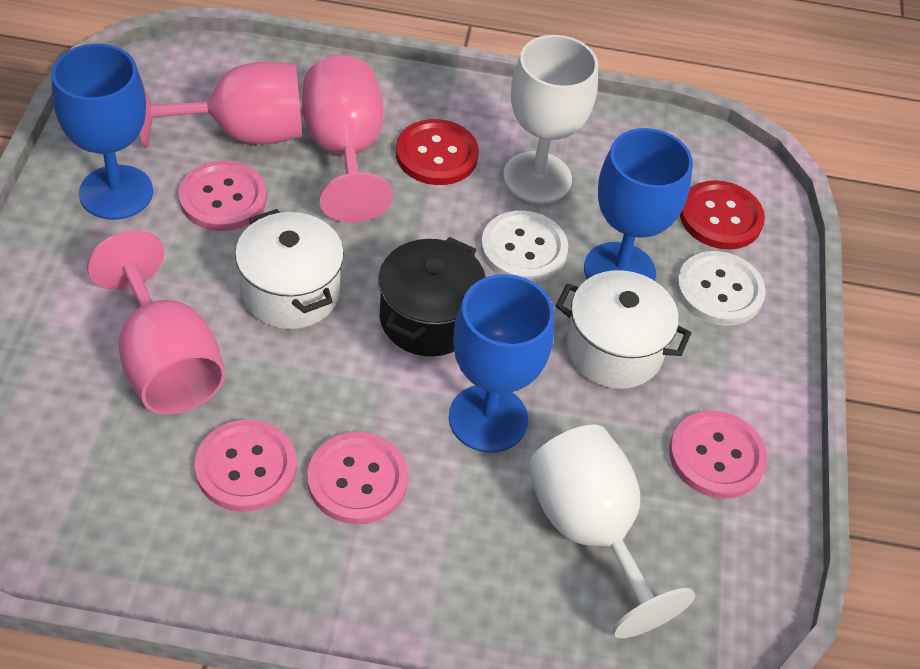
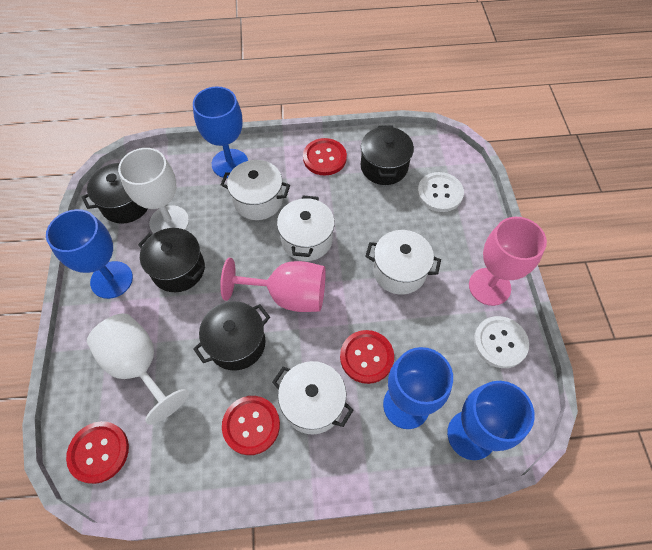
black pot: [378,237,486,356] = 1 -> [82,163,148,224] [138,228,205,292] [193,301,270,370] [361,125,414,185] = 4
blue goblet: [51,44,153,220] [449,274,554,453] [584,128,693,281] = 3 -> [46,209,133,299] [193,86,248,178] [383,347,453,429] [447,381,535,460] = 4
pink button: [179,160,267,231] [195,419,297,512] [307,432,408,524] [669,410,767,499] = 4 -> none = 0
pink goblet: [87,230,225,415] [140,62,302,148] [302,55,393,223] = 3 -> [220,258,326,312] [469,217,547,306] = 2
red button: [396,119,479,185] [680,180,765,250] = 2 -> [66,421,129,484] [222,396,280,455] [303,138,347,175] [340,330,394,384] = 4
white pot: [235,209,344,329] [555,270,691,389] = 2 -> [220,160,290,220] [272,361,353,435] [277,195,335,261] [365,230,441,295] = 4

